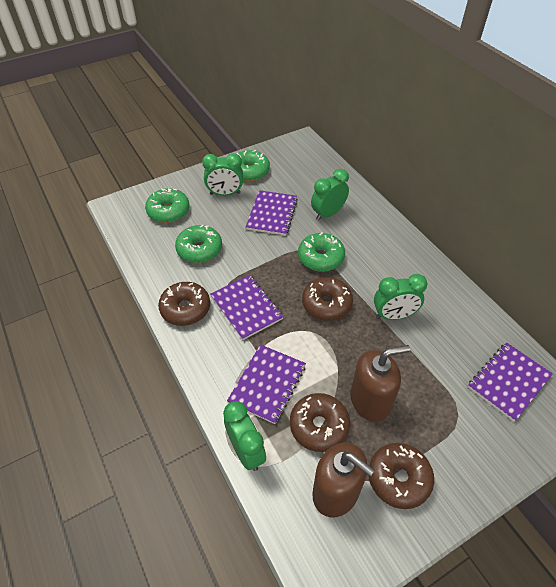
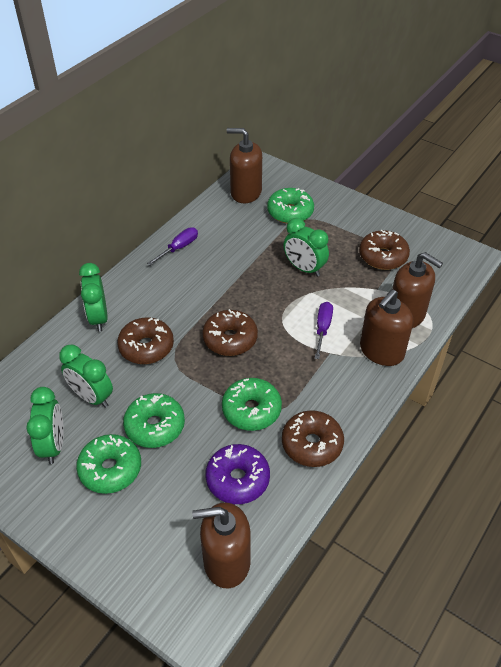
brown soap dispenser: [312,443,374,518] [350,345,410,422] = 2 -> [192,502,251,589] [227,128,262,203] [360,289,413,366] [392,252,443,328] = 4
purple donut: none = 0 -> [205,444,270,504] = 1
purple notebook: [210,275,284,340] [227,344,306,424] [246,190,298,236] [468,342,553,422] = 4 -> none = 0
purple screwdriver: none = 0 -> [147,227,198,265] [315,302,333,359] = 2

